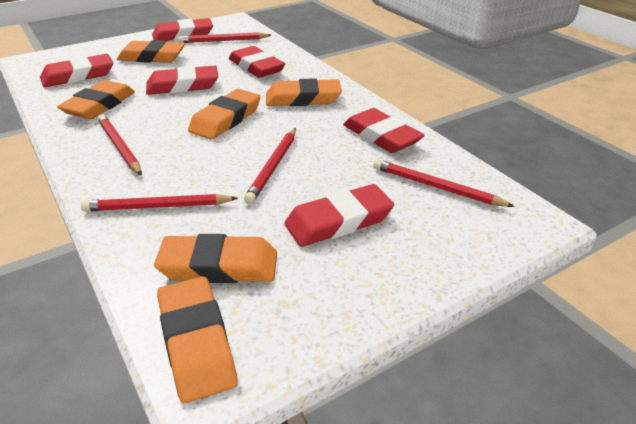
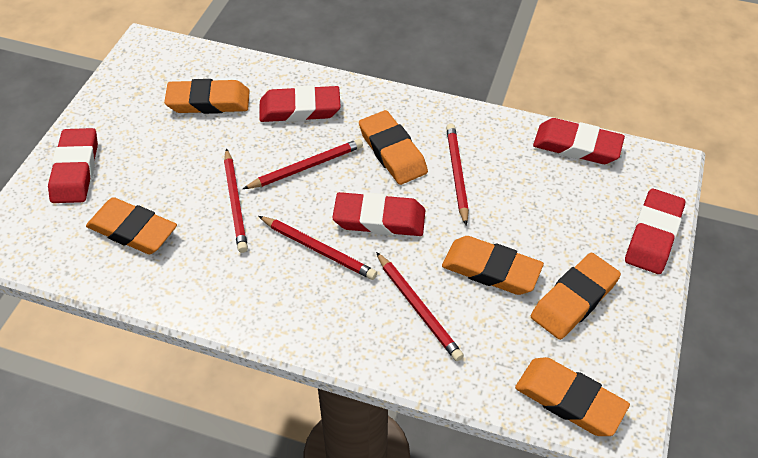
red eraser: [40,54,113,87] [146,66,218,95] [152,18,213,41] [229,46,285,78] [284,184,394,247] [343,108,425,153] = 6 -> [48,128,98,203] [259,85,341,122] [332,192,425,236] [533,118,625,164] [625,189,685,274] = 5

